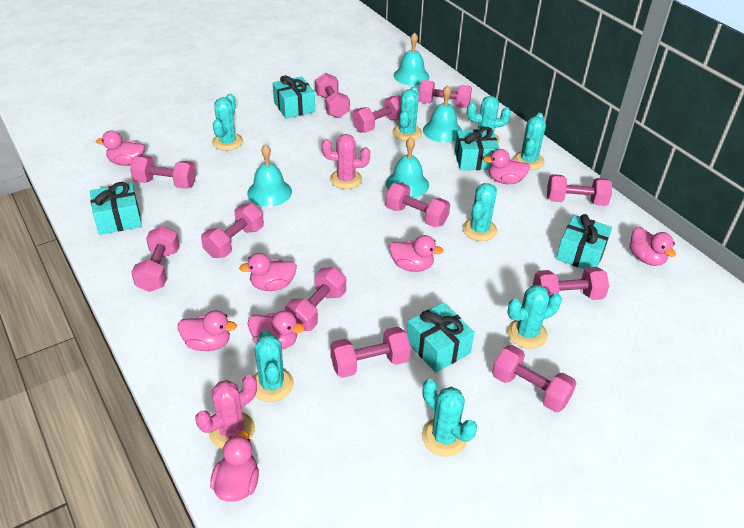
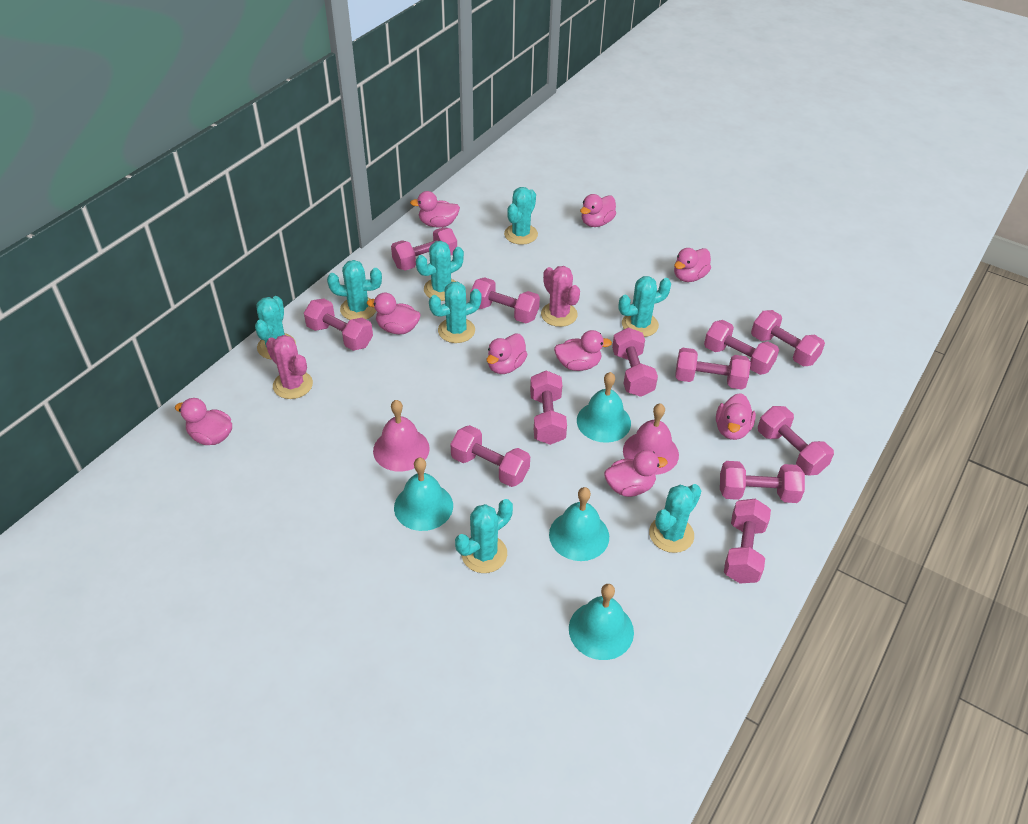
pink bell: none = 0 -> [373,400,430,472] [623,403,679,475] = 2
pink duck: [96,131,145,166] [178,310,237,351] [210,431,259,502] [239,253,297,291] [248,310,304,349] [389,235,444,272] [483,149,530,184] [630,227,676,266] = 8 -> [175,398,232,445] [367,293,421,334] [410,191,460,228] [487,334,528,374] [554,330,612,371] [580,194,616,227] [604,450,668,497] [674,248,711,282] [716,393,756,440] = 9
turquoise gift: [90,182,142,235] [273,75,315,119] [407,302,474,373] [455,127,500,170] [556,214,612,269] = 5 -> none = 0

